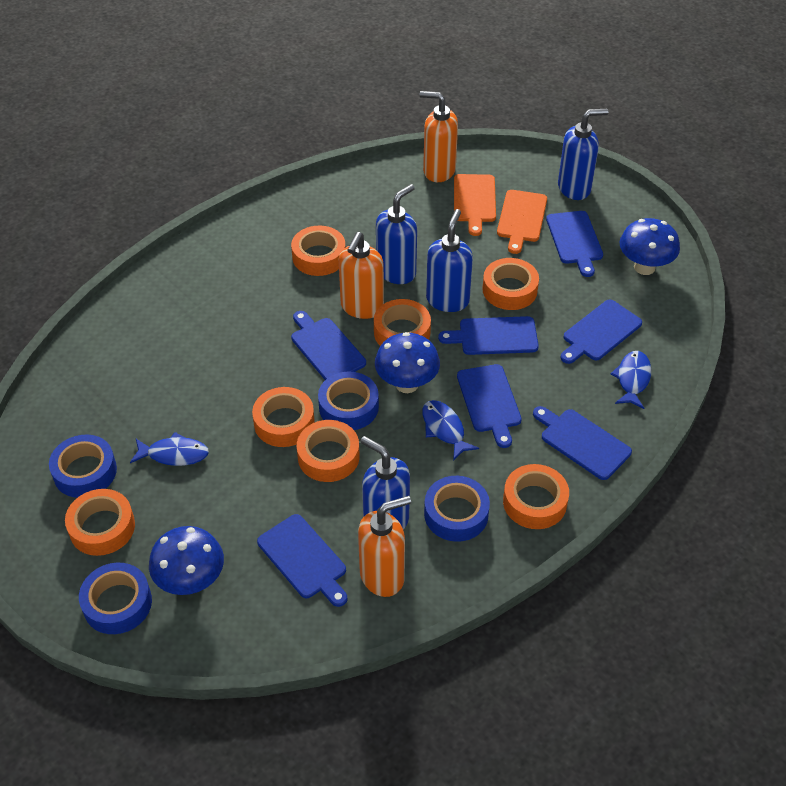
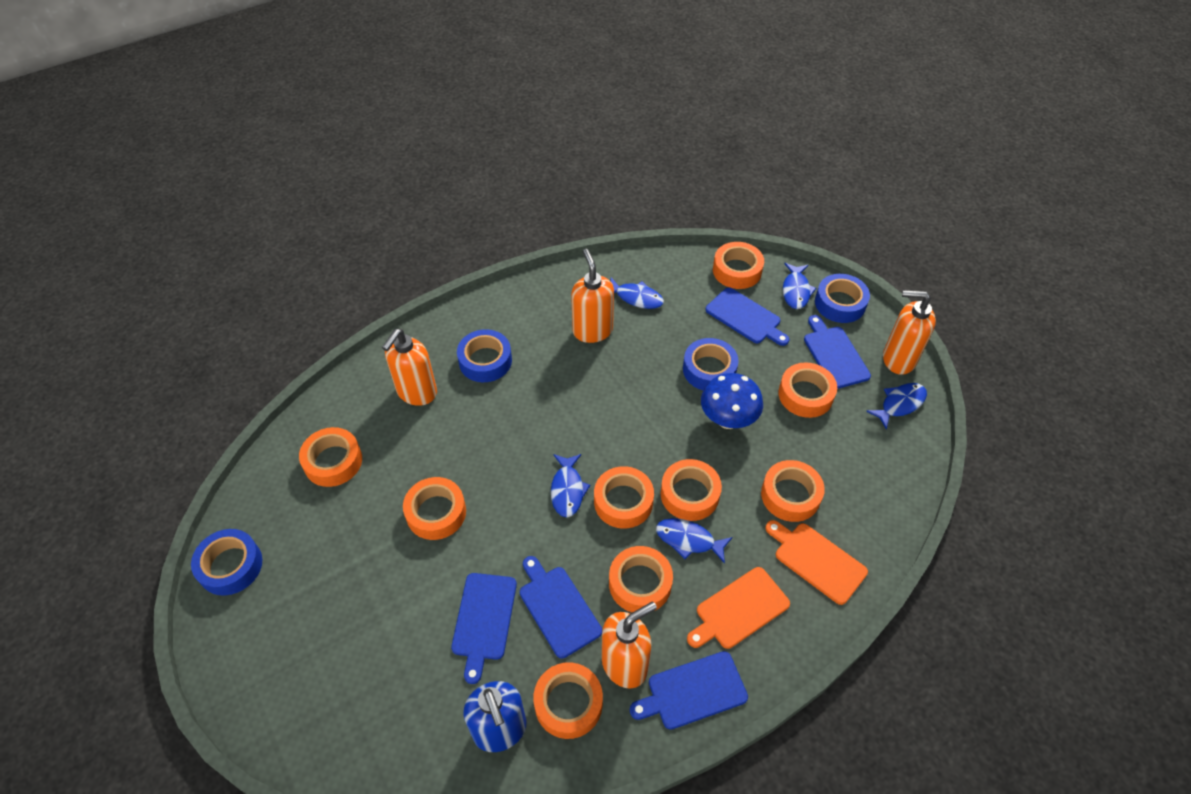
blue cutting board: [257,514,347,607] [291,311,366,380] [438,316,539,355] [457,364,522,448] [533,406,632,480] [546,211,603,277] [560,300,642,364] = 7 -> [451,573,517,684] [520,556,602,659] [630,651,748,730] [706,287,789,346] [804,315,871,389] = 5
blue fish: [130,432,209,466] [422,400,479,461] [611,351,651,409] = 3 -> [551,454,590,517] [611,277,664,309] [656,518,733,564] [783,263,816,309] [866,383,927,430] = 5
blue mushroom: [149,526,224,595] [375,332,440,393] [619,218,680,275] = 3 -> [701,373,763,429] = 1
blue soap dispenser: [360,436,410,530] [376,184,417,284] [426,209,473,312] [558,109,608,200] = 4 -> [463,681,526,752] = 1
orange soap dispenser: [339,232,384,319] [358,496,411,597] [420,91,458,182] = 3 -> [382,329,437,406] [571,249,614,343] [602,602,657,689] [883,290,936,375] = 4
orange tape: [65,489,135,556] [252,387,315,447] [291,226,345,276] [297,420,360,482] [374,299,431,346] [482,258,539,310] [503,464,569,529] = 7 -> [299,427,362,487] [403,477,466,540] [533,662,603,739] [594,466,654,529] [609,546,673,613] [661,459,722,521] [713,242,764,289] [761,460,825,522] [778,362,837,418] = 9

